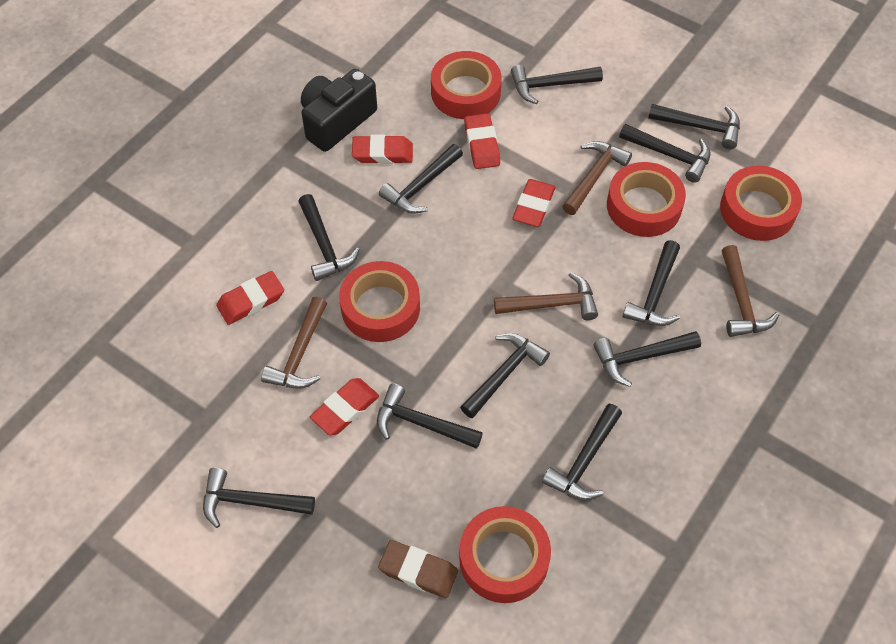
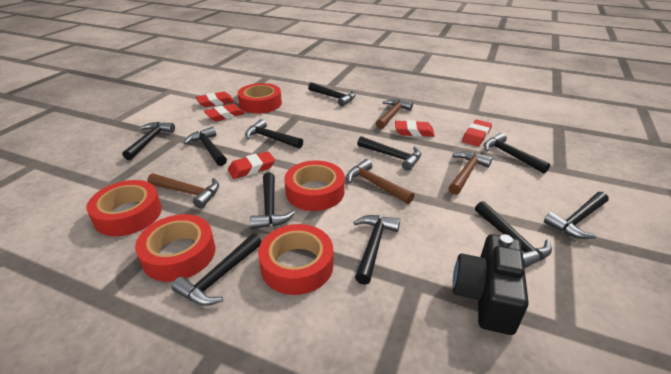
brown eraser: [378,540,458,598] = 1 -> none = 0

